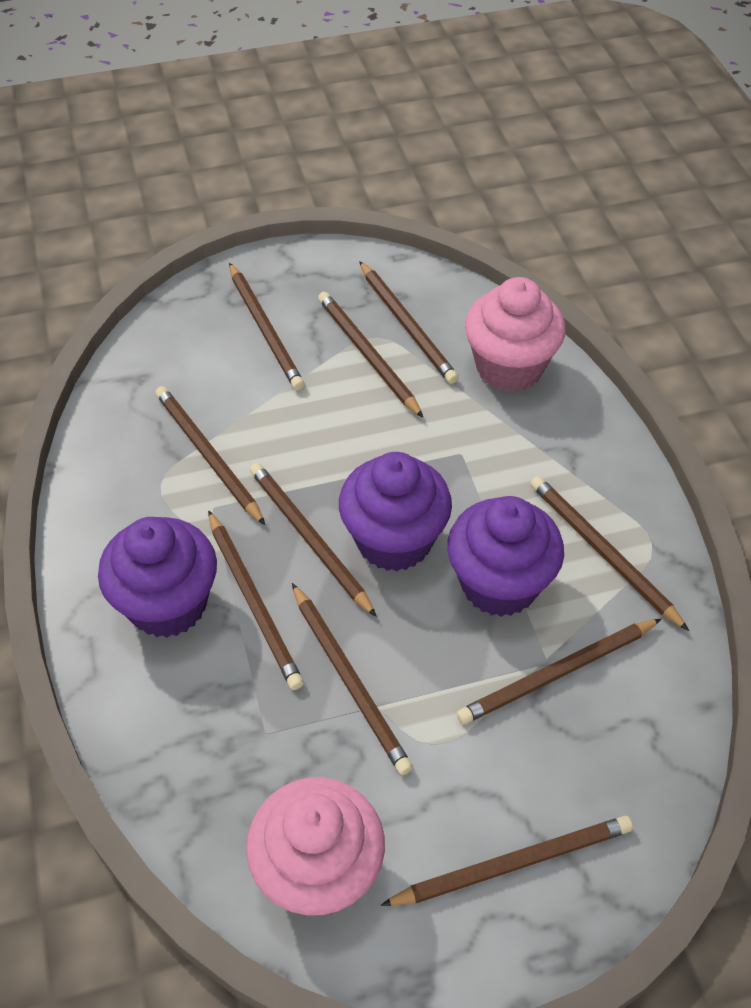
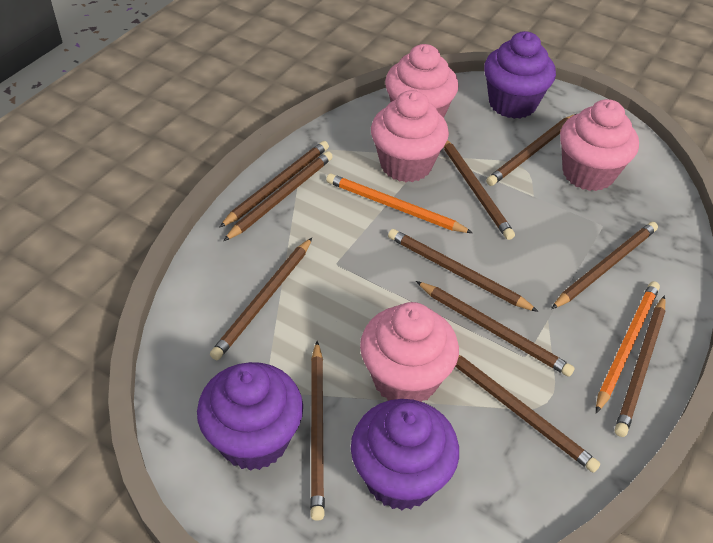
brown pencil: [155,386,265,525] [208,510,304,690] [229,263,305,390] [250,463,377,617] [292,583,413,775] [318,292,423,418] [359,261,459,384] [381,816,633,906] [457,619,661,725] [530,476,689,631] = 10 -> [210,238,312,360] [219,141,329,228] [223,151,333,241] [310,341,325,521] [388,229,539,312] [416,281,575,377] [444,140,515,240] [455,355,600,473] [486,114,576,186] [551,222,658,309] [615,295,665,437] = 11
orange pencil: none = 0 -> [326,174,473,233] [596,281,660,413] = 2
pink cupcake: [246,777,385,917] [465,277,565,392] = 2 -> [360,302,459,402] [371,90,449,182] [385,44,459,118] [560,99,639,191] = 4

